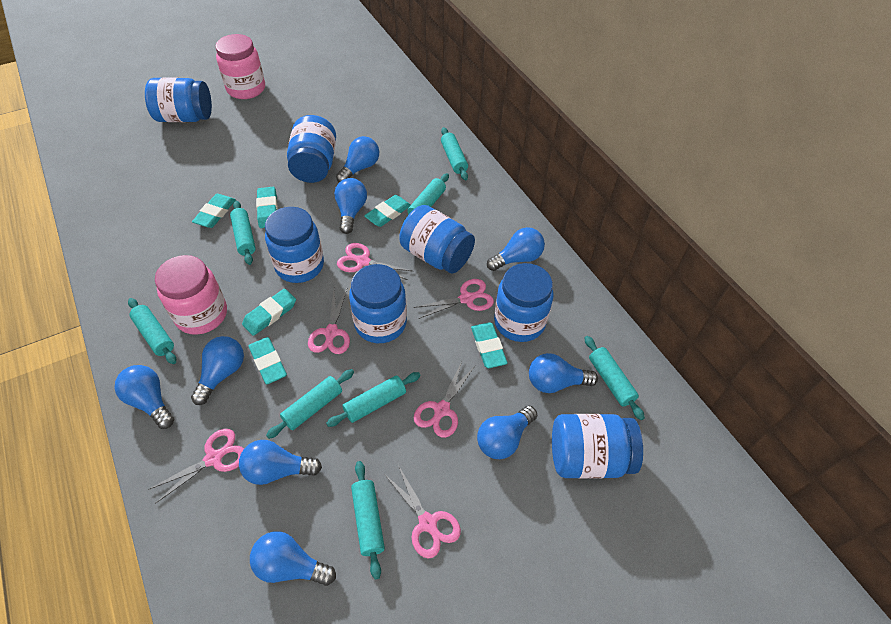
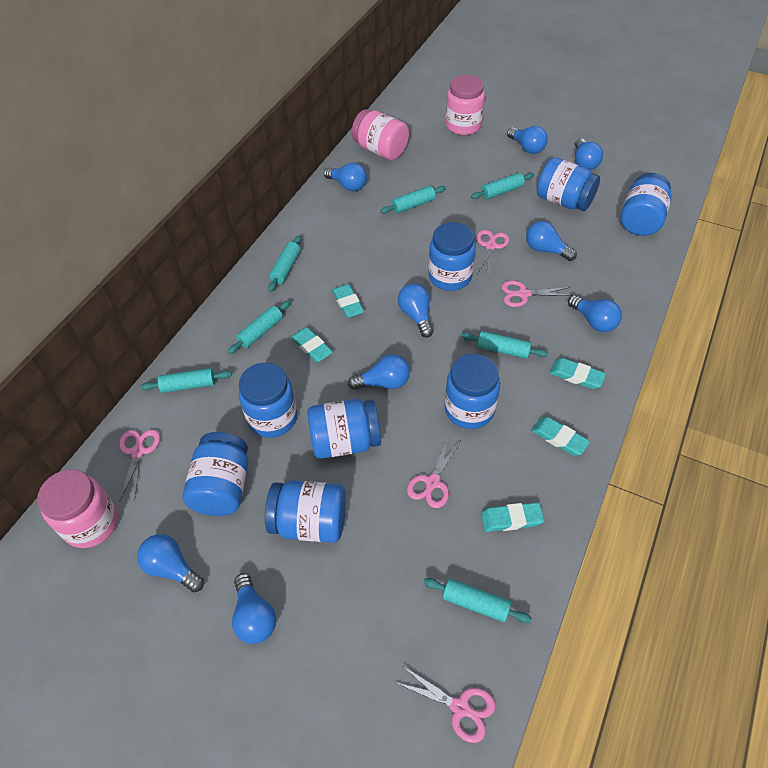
blue jar: [145,78,212,122] [265,207,324,283] [287,115,336,183] [349,264,407,343] [399,205,475,273] [494,263,553,342] [552,414,643,479] = 7 -> [183,432,248,516] [239,363,297,438] [265,480,346,543] [308,399,381,459] [428,222,476,291] [445,354,500,429] [537,157,600,211] [620,173,672,236] = 8
pink jar: [155,255,227,335] [215,34,265,99] = 2 -> [37,469,118,548] [352,109,409,160] [446,75,485,135] = 3
pink scissors: [148,429,244,504] [308,289,350,354] [337,243,412,280] [384,465,461,559] [414,279,494,319] [414,361,475,438] = 6 -> [120,429,160,501] [395,666,495,743] [407,437,461,508] [477,230,509,277] [501,280,572,307] = 5
turquoise eraser: [192,194,236,228] [242,289,296,336] [248,337,287,384] [256,187,278,228] [364,195,411,227] [471,322,508,368] = 6 -> [291,327,333,362] [332,284,364,318] [481,502,544,532] [531,417,590,456] [549,358,606,389] = 5
turquoise rolling pin: [128,298,176,364] [230,201,256,265] [266,369,354,439] [326,372,421,427] [351,461,385,580] [404,173,449,221] [441,127,468,180] [585,336,645,420] = 8 -> [140,368,232,393] [227,300,290,354] [268,235,301,292] [380,186,446,214] [423,578,532,623] [461,331,548,359] [471,173,534,199] = 7

